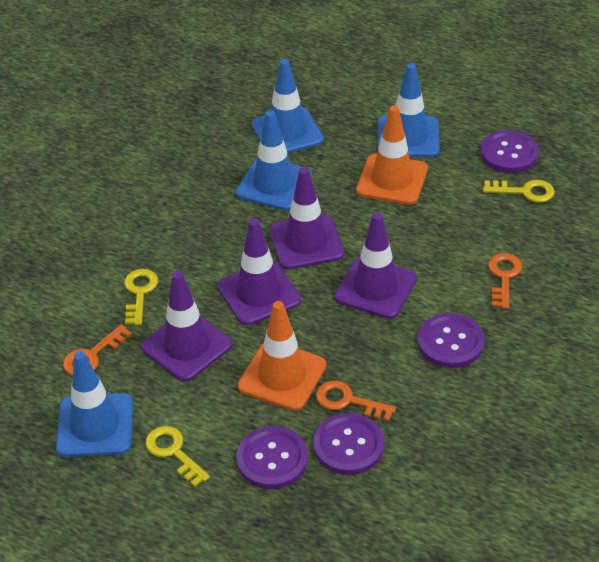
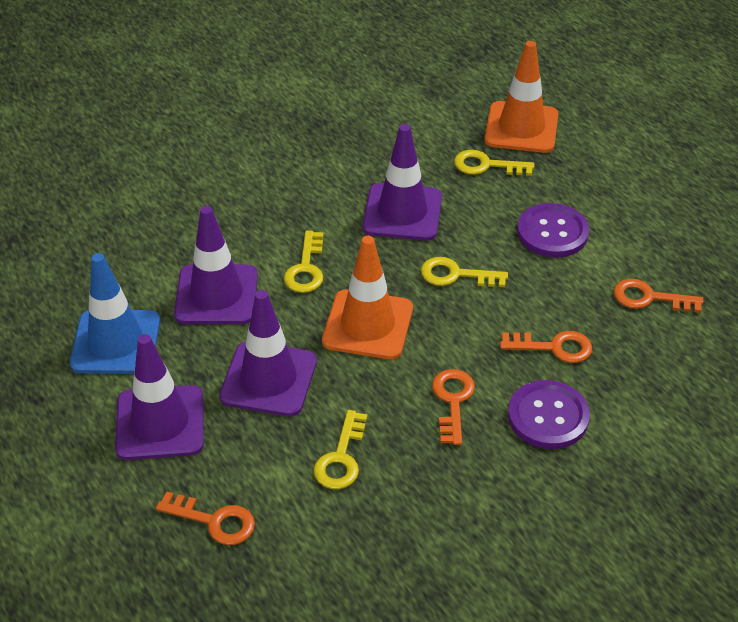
blue traffic cone: [56,351,133,457] [236,110,312,210] [252,59,324,153] [378,63,439,157] = 4 -> [70,253,160,374] = 1
orange key: [63,324,132,376] [316,380,396,422] [488,253,522,309] = 3 -> [156,492,255,545] [432,369,475,445] [500,331,592,363] [614,279,704,313] = 4
purple button: [236,426,308,489] [313,413,384,475] [417,313,484,368] [480,130,539,173] = 4 -> [508,380,590,449] [517,203,589,258] = 2
yellow key: [124,269,158,325] [145,426,210,487] [483,180,555,203] = 3 -> [284,231,324,293] [313,410,367,489] [421,257,508,287] [454,150,534,176] = 4

